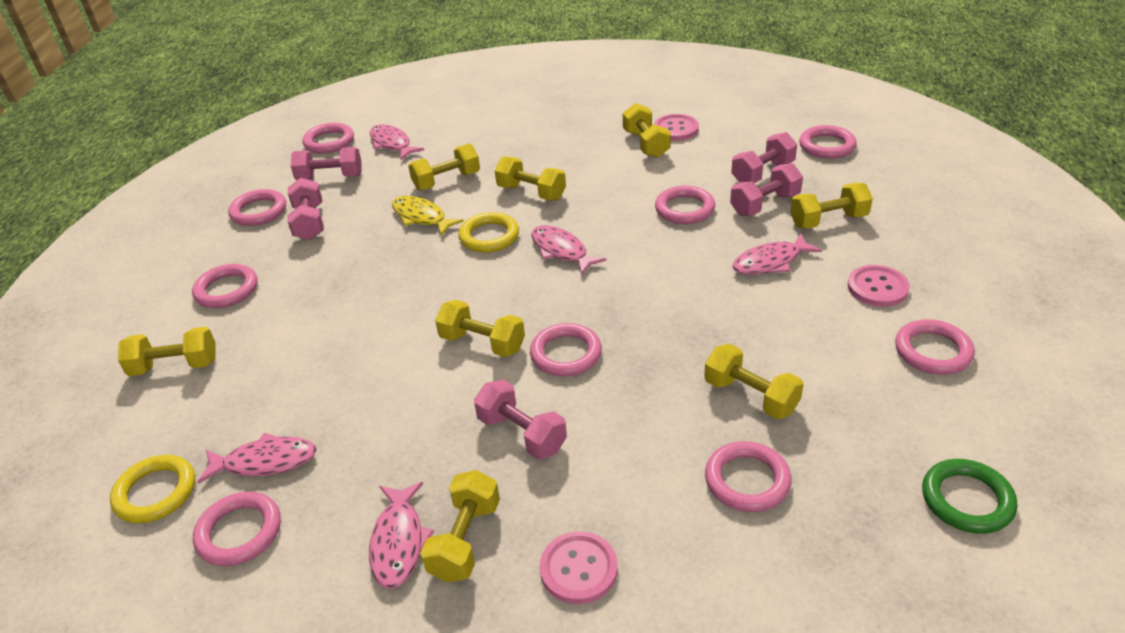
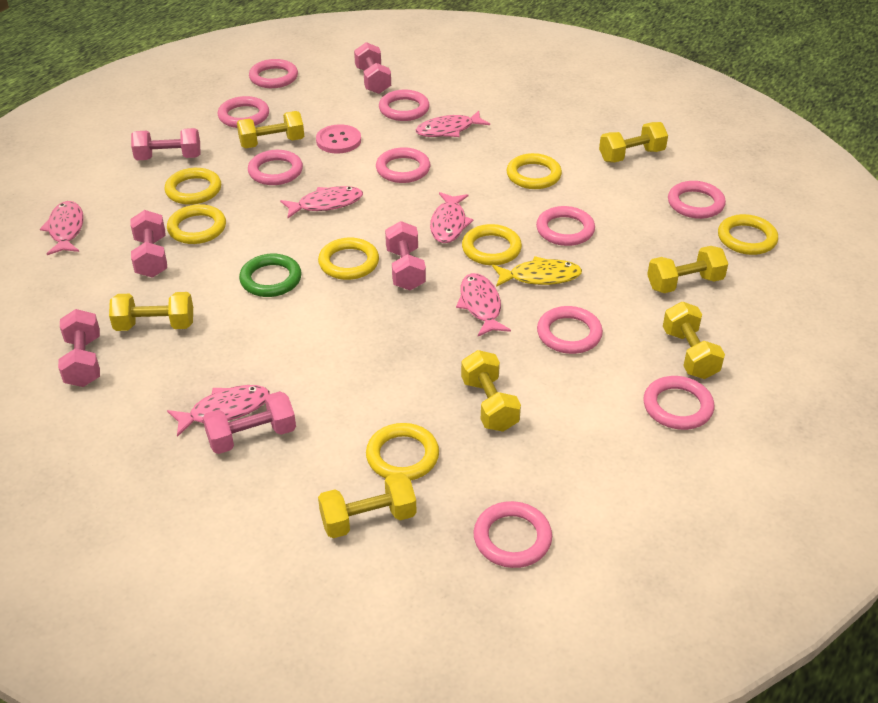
pink button: [540,531,618,604] [654,114,699,141] [848,265,910,307] = 3 -> [316,124,361,153] = 1
pink dumbbell: [288,178,324,240] [291,147,362,180] [474,380,567,459] [730,163,803,216] [731,132,797,183] = 5 -> [58,309,100,387] [130,210,167,278] [131,128,200,160] [203,391,296,454] [354,42,391,94] [385,221,426,290] = 6
pink fish: [198,433,317,484] [369,482,434,589] [370,125,424,160] [531,225,607,275] [732,234,822,275] = 5 -> [40,201,84,255] [167,385,270,437] [280,186,363,218] [416,111,490,137] [430,192,474,243] [456,273,511,336] = 6
pink ring: [192,264,258,308] [193,491,281,566] [228,189,286,226] [302,123,354,153] [530,323,602,376] [655,186,715,224] [705,441,792,512] [799,125,856,159] [895,319,975,374] = 9 -> [218,96,269,128] [248,150,303,185] [249,59,298,88] [376,147,430,183] [379,90,430,121] [474,501,552,568] [536,206,595,246] [537,306,603,354] [643,376,714,430] [668,181,726,219] = 10
yellow dumbbell: [118,327,215,376] [408,144,480,191] [420,470,500,582] [435,300,525,357] [495,156,566,201] [623,103,671,158] [704,344,804,419] [790,183,873,229] = 8 -> [109,292,193,331] [237,111,304,148] [318,472,417,538] [461,350,521,432] [599,122,668,163] [647,246,728,293] [663,302,725,379] = 7
yellow ring: [110,455,195,523] [459,212,519,253] = 2 -> [165,168,221,205] [167,204,226,244] [318,238,379,280] [366,423,439,480] [462,224,522,265] [506,153,562,189] [718,214,778,255] = 7

